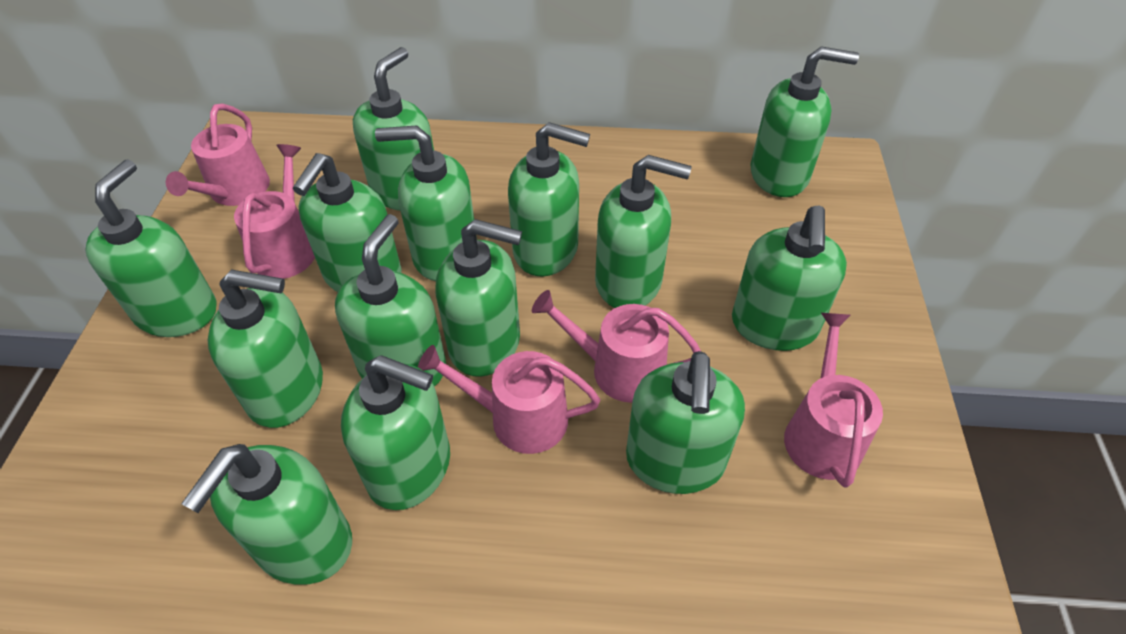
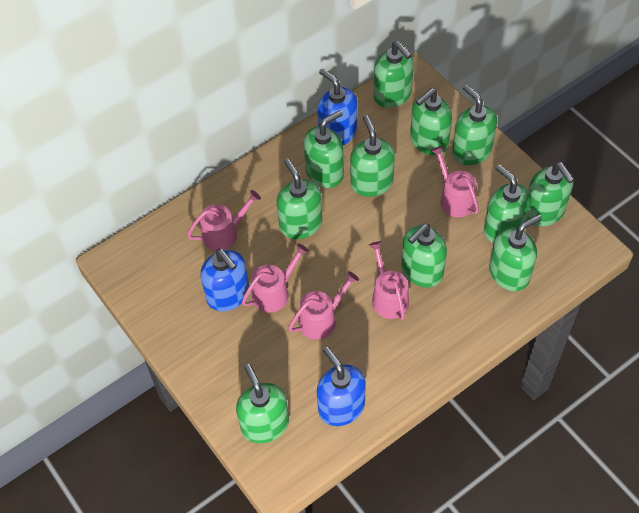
blue soap dispenser: none = 0 -> [201,249,249,311] [317,69,357,145] [317,347,366,426] = 3
green soap dispenser: [85,159,217,337] [181,444,352,585] [207,269,323,428] [293,153,402,292] [335,214,446,387] [341,355,450,510] [353,47,434,211] [375,125,477,281] [435,219,522,377] [508,122,590,277] [595,155,692,308] [626,351,745,494] [732,205,847,351] [751,46,859,197] = 14 -> [236,364,289,443] [277,159,322,239] [304,110,344,188] [350,115,395,197] [374,41,414,108] [401,224,447,288] [410,88,452,155] [452,85,497,165] [484,165,531,243] [489,214,542,291] [527,162,574,226] = 11

